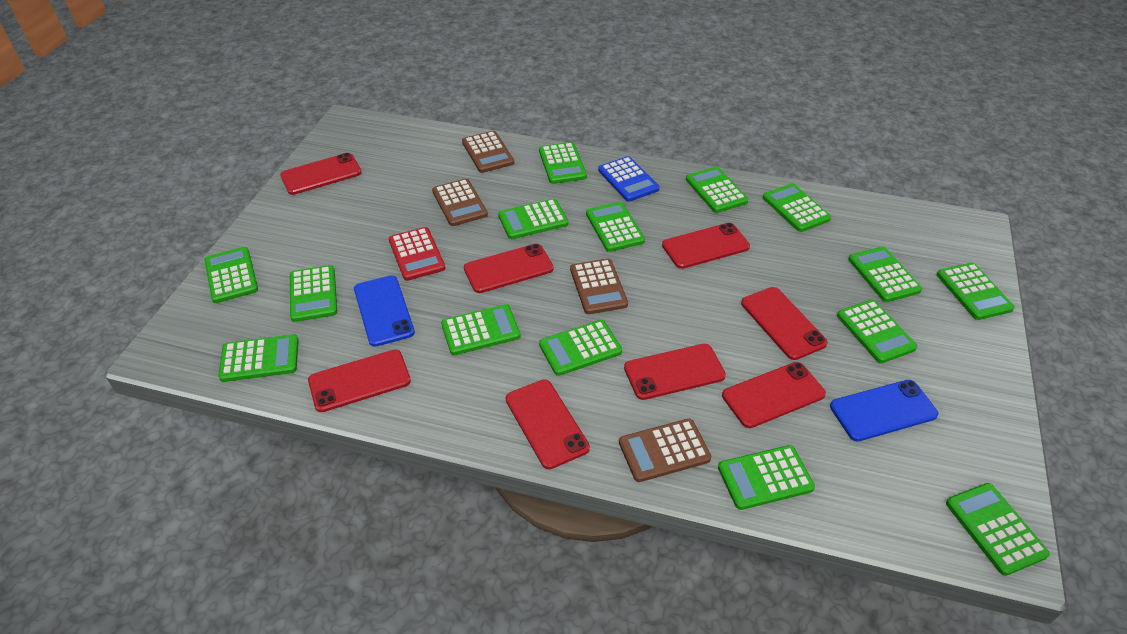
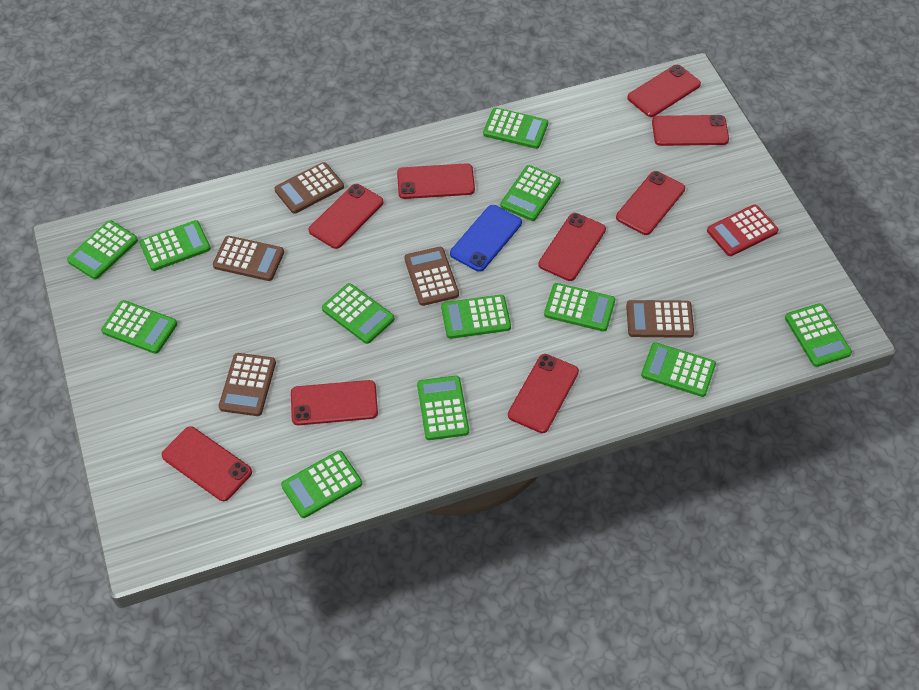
blue calculator: [598,156,659,202] = 1 -> none = 0
blue phone: [354,275,415,347] [830,380,939,441] = 2 -> [450,205,522,272] = 1
brown calculator: [432,179,488,226] [462,131,514,173] [570,258,628,314] [619,419,712,482] = 4 -> [213,236,284,281] [219,353,276,416] [274,162,344,214] [404,247,459,306] [626,300,694,338] = 5
green calculator: [204,247,258,303] [218,334,299,382] [290,265,337,322] [441,304,521,355] [498,199,568,239] [539,142,587,184] [539,320,622,376] [586,202,645,252] [686,167,748,213] [718,445,815,510] [763,183,831,232] [837,300,918,363] [848,247,922,302] [937,263,1015,320] [946,483,1050,576] = 15 -> [67,220,138,279] [101,300,177,354] [139,220,211,271] [281,451,362,518] [322,283,394,344] [417,376,469,440] [441,295,511,339] [483,107,548,149] [500,165,561,221] [544,283,615,331] [641,342,716,397] [785,303,852,367] = 12
red phone: [280,153,362,195] [308,349,411,412] [464,244,554,293] [506,379,590,469] [624,344,726,400] [662,223,750,269] [722,362,826,428] [741,287,828,360] = 8 -> [162,426,252,501] [291,380,378,425] [309,184,383,249] [397,163,475,199] [508,354,579,433] [538,213,606,281] [616,171,685,235] [627,65,701,117] [652,115,729,146] = 9

